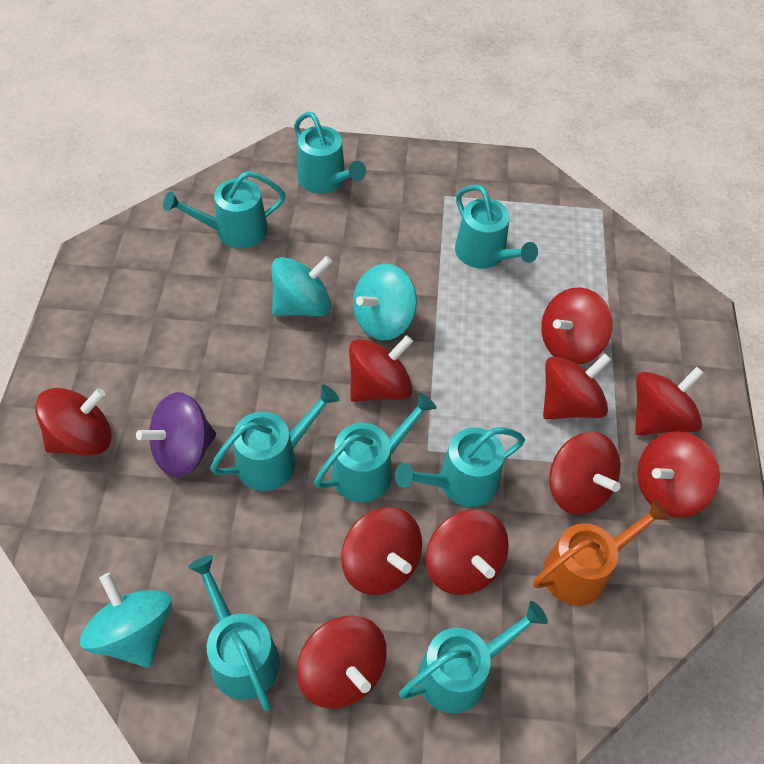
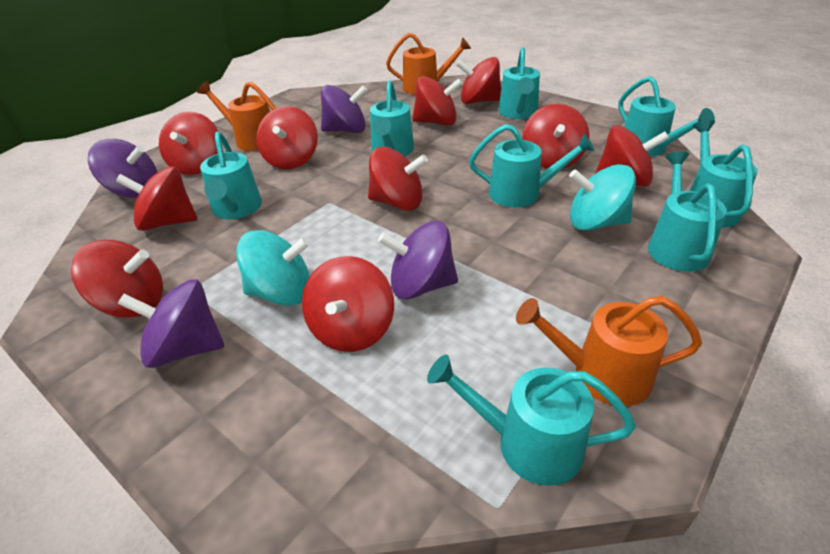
orange watering can: [533,499,670,606] = 1 -> [197,81,276,151] [386,33,471,95] [516,296,702,406] = 3
purple spinning top: [136,392,216,478] = 1 -> [88,139,157,198] [117,279,224,368] [321,85,368,133] [378,221,458,300] = 4
turquoise spinning top: [80,573,172,668] [271,256,332,316] [353,264,417,341] = 3 -> [236,230,310,306] [569,164,636,231] = 2

